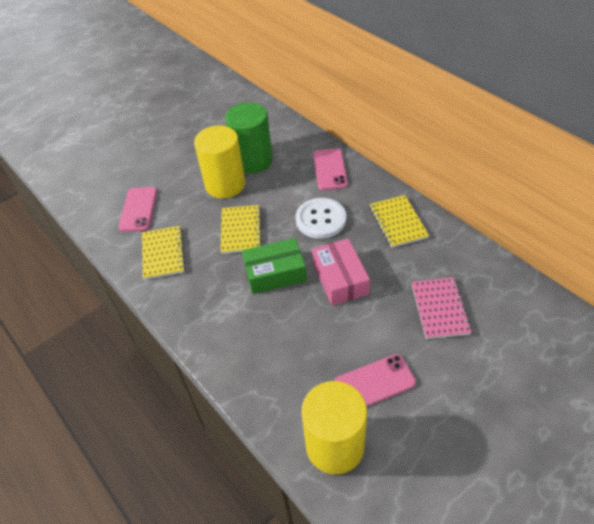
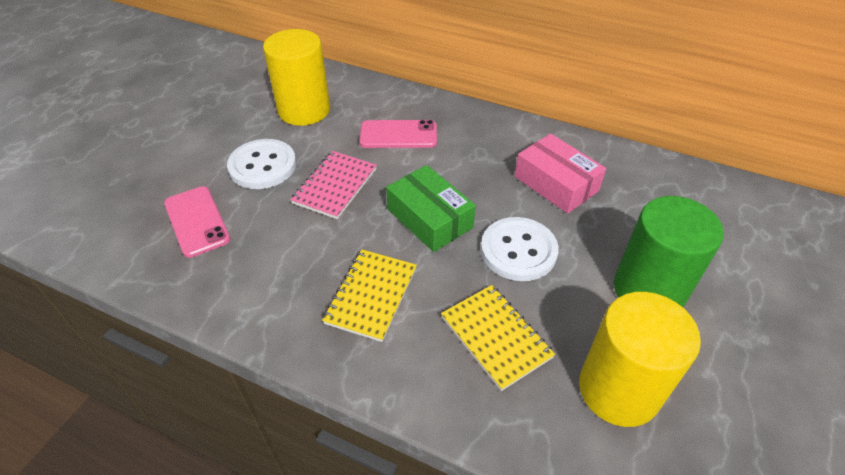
pink phone: [118,187,157,232] [313,148,348,190] [334,354,416,406] = 3 -> [164,186,231,258] [360,120,437,148] = 2
white button: [296,198,346,239] = 1 -> [227,139,296,189] [481,217,559,281] = 2
yellow notebook: [142,226,185,280] [220,205,262,254] [370,195,429,248] = 3 -> [322,250,417,342] [441,285,555,391] = 2

